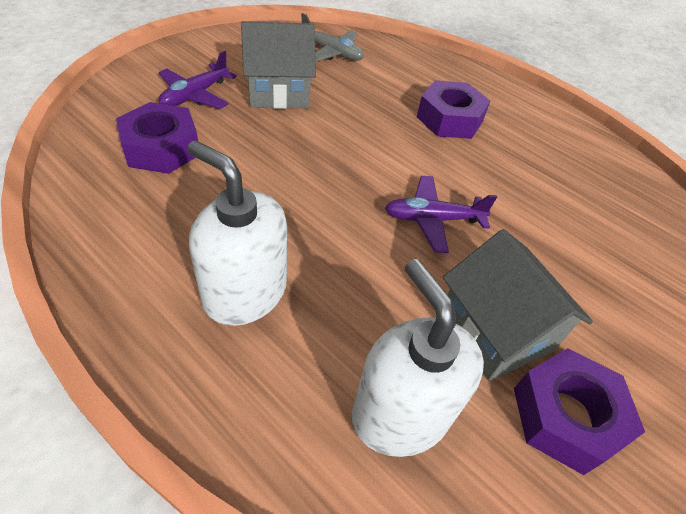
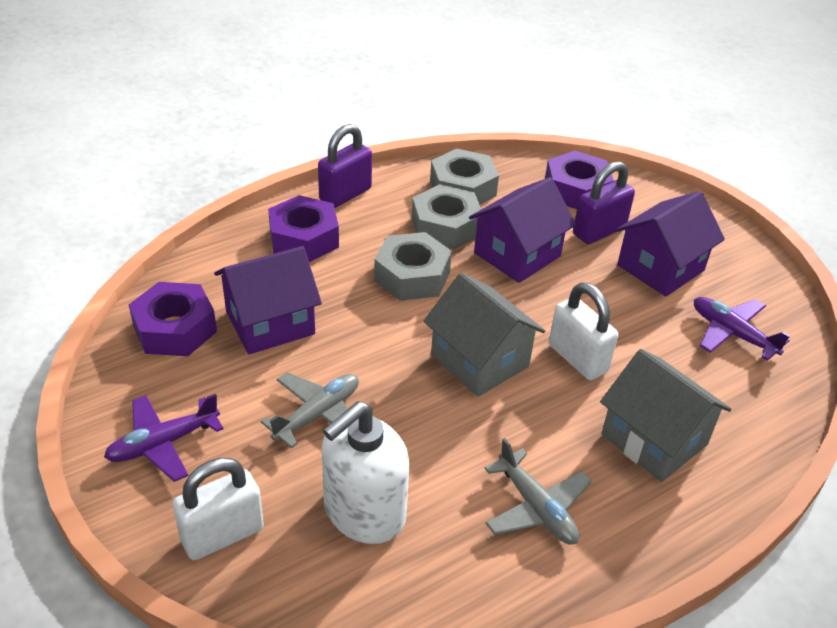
grey nut: none = 0 -> [374,232,452,301] [412,184,481,249] [430,148,499,205] = 3
grey plane: [301,13,364,62] = 1 -> [261,372,359,448] [484,438,592,545] = 2
purple house: none = 0 -> [214,246,322,354] [469,177,576,283] [616,191,725,297] = 3
purple padlock: none = 0 -> [318,124,372,208] [573,161,635,244] = 2
white padlock: none = 0 -> [172,458,264,560] [549,282,618,380] = 2
white soap dispenser: [187,140,287,326] [352,259,484,457] = 2 -> [322,401,410,544] = 1

